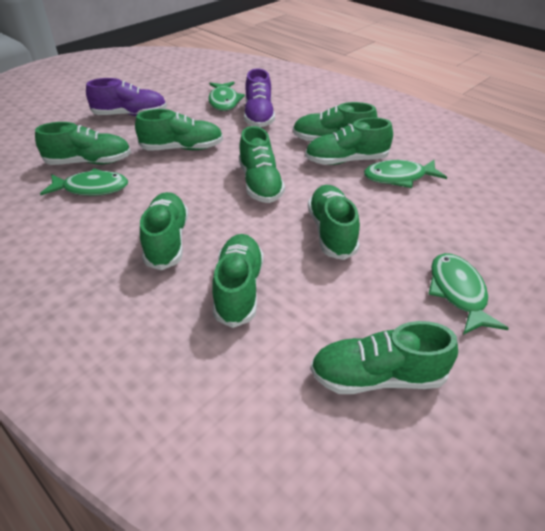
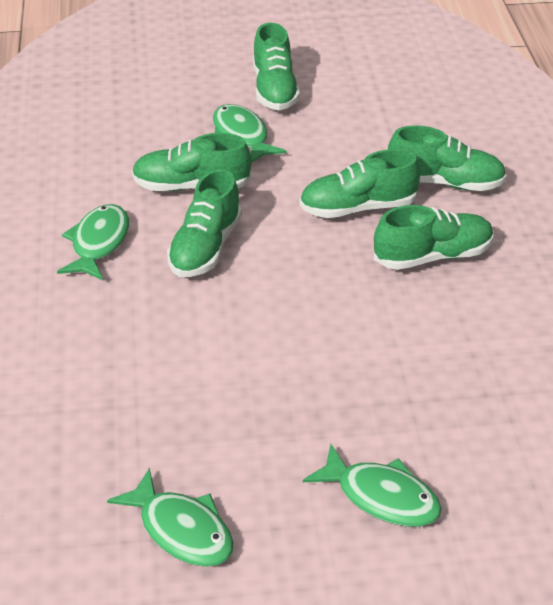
green shoe: [35,122,131,165] [135,109,223,151] [140,192,188,270] [212,234,264,328] [239,126,285,203] [293,102,378,142] [305,117,393,165] [308,185,360,260] [310,321,458,394] = 9 -> [132,133,252,191] [167,169,242,277] [253,23,300,110] [299,149,420,218] [374,205,494,270] [388,125,507,191] = 6
purple shoe: [86,78,167,116] [244,68,275,127] = 2 -> none = 0

